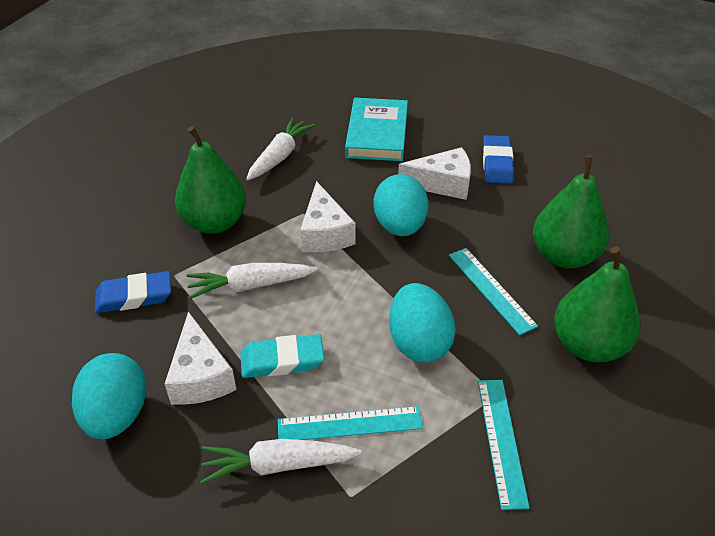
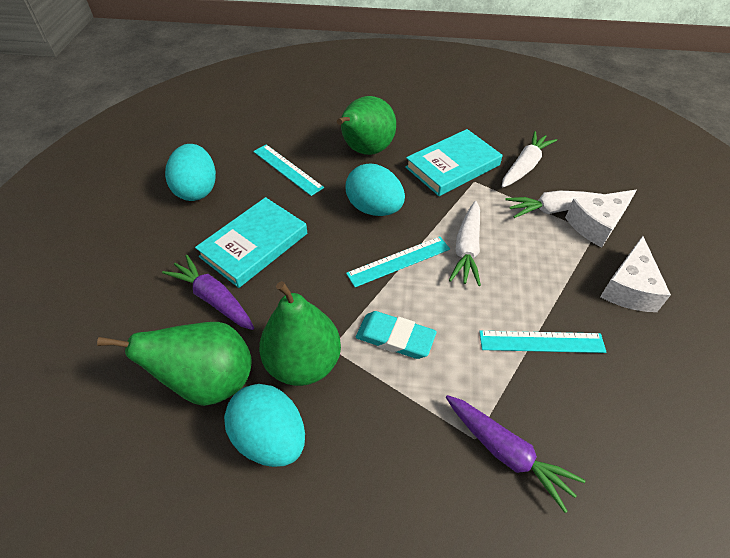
blue eraser: [95,271,171,313] [483,135,514,184] = 2 -> none = 0
purple carrot: none = 0 -> [162,255,254,330] [446,395,586,513] = 2
turquoise book: [345,98,408,161] = 1 -> [195,197,307,288] [405,129,502,196] = 2
white cheese: [165,312,237,405] [300,181,355,252] [398,147,471,200] = 3 -> [565,190,637,247] [600,236,671,312] = 2

